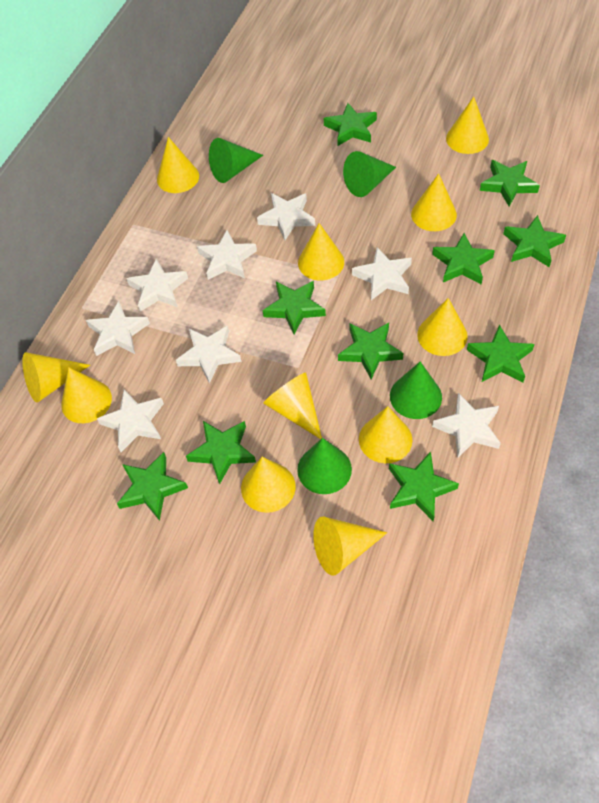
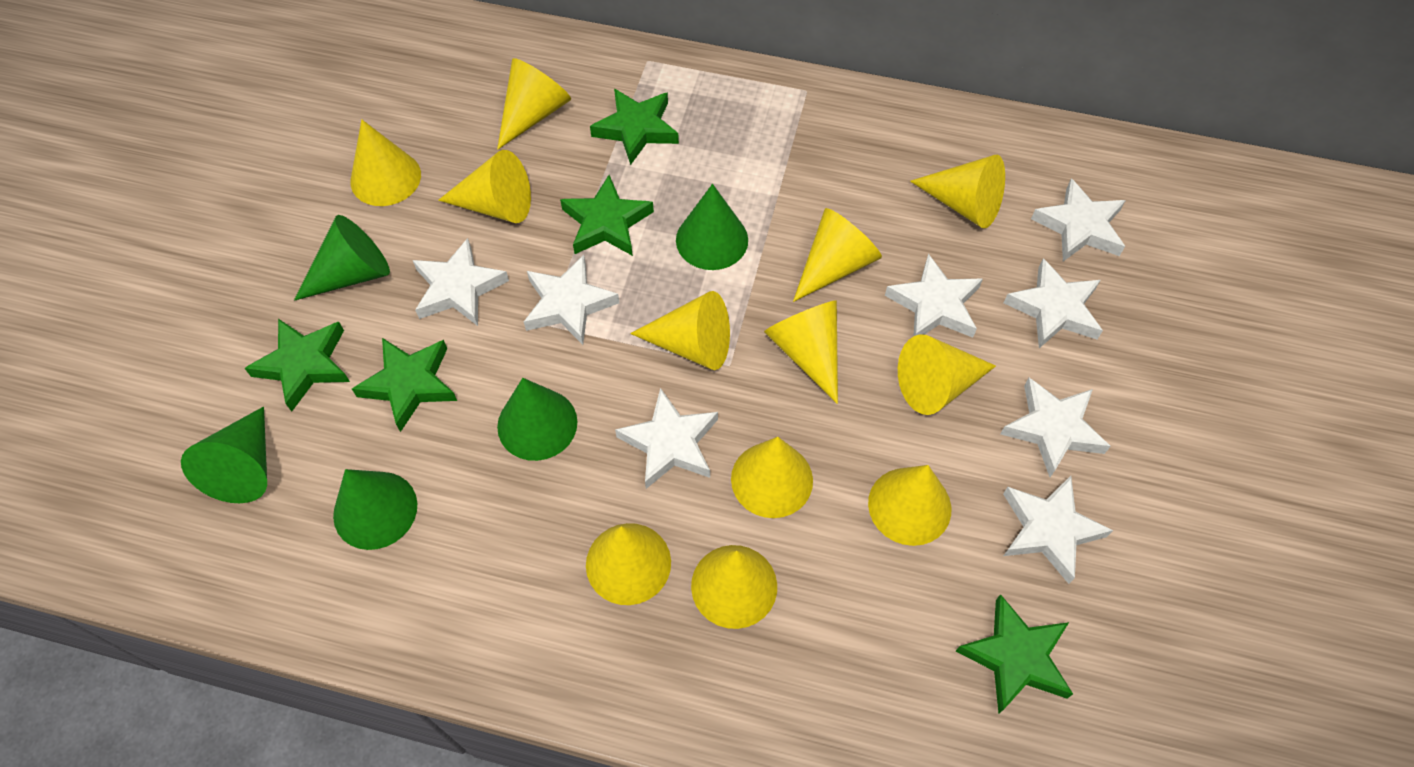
green cone: [209,138,263,183] [297,438,352,494] [343,151,396,197] [390,361,442,419] = 4 -> [181,407,267,503] [294,215,390,301] [333,469,417,550] [497,378,578,461] [676,184,748,270] = 5
green star: [117,452,188,521] [186,421,256,485] [263,281,326,334] [324,103,377,146] [338,323,404,379] [389,451,459,521] [432,233,495,284] [467,325,535,383] [480,160,540,206] [503,215,566,267] = 10 -> [245,319,350,412] [352,338,457,432] [560,175,654,256] [590,89,679,165] [956,594,1073,713] = 5
yellow cone: [22,352,90,402] [61,367,112,423] [157,137,199,193] [241,457,296,513] [263,372,322,439] [298,223,344,280] [313,516,387,575] [359,406,412,463] [411,173,457,231] [417,298,468,356] [446,97,489,154] = 11 -> [351,119,421,206] [438,150,531,223] [497,58,571,150] [586,523,671,605] [630,291,730,370] [691,545,777,629] [731,437,813,518] [764,300,838,404] [793,208,882,302] [868,465,951,546] [898,334,996,415] [910,155,1005,228] = 12

